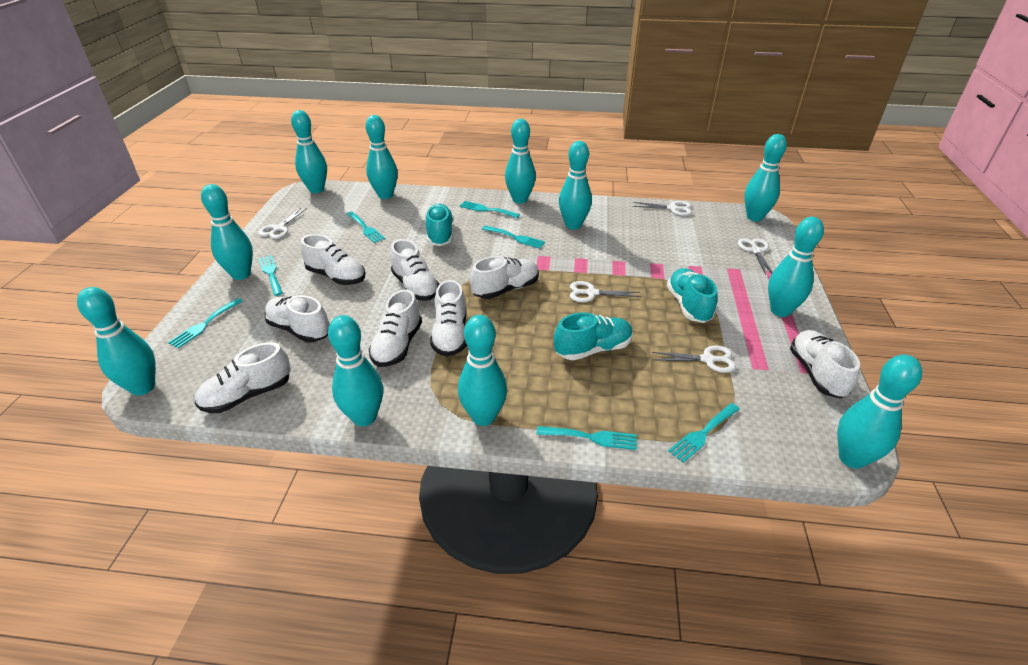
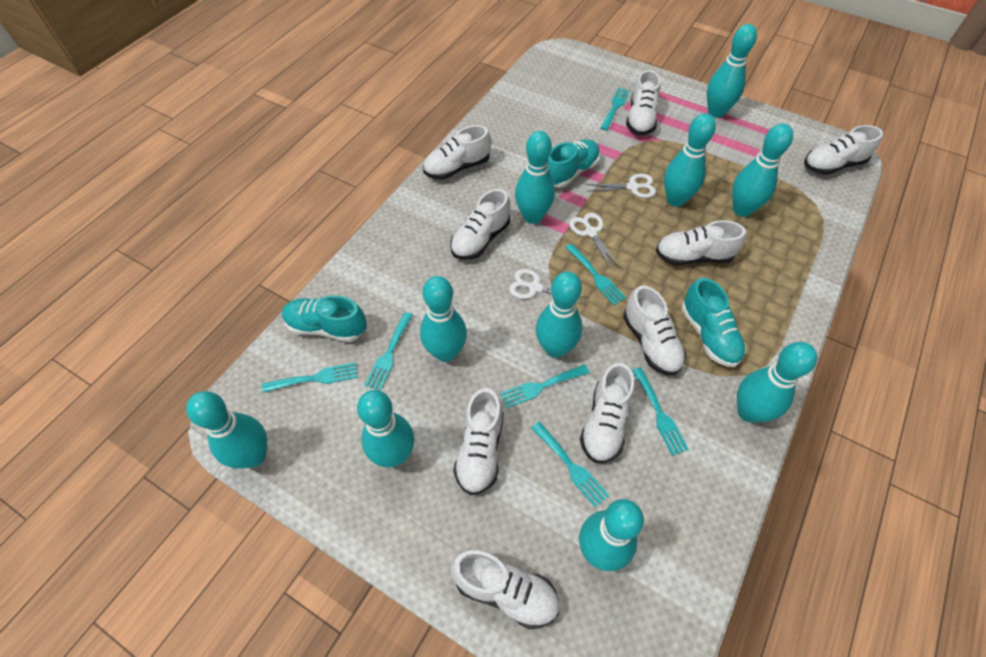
turquoise bowling pin: [77,287,156,396] [201,184,253,280] [291,110,327,193] [328,315,383,426] [365,115,398,199] [458,315,507,426] [505,119,536,203] [559,141,592,230] [744,134,787,222] [768,217,824,317] [837,354,922,469] = 11 -> [186,391,267,469] [357,390,414,467] [420,276,467,362] [515,131,555,224] [536,271,583,358] [579,499,644,571] [664,113,716,207] [707,24,757,118] [732,124,793,217] [737,342,817,423] = 10
white scissors: [258,208,307,239] [570,281,641,302] [632,201,692,216] [652,345,736,373] [738,239,773,275] = 5 -> [509,269,587,305] [570,213,619,269] [585,174,656,198] = 3
white shoe: [195,342,291,413] [264,295,330,343] [300,234,365,285] [369,290,422,367] [390,239,439,301] [430,280,467,357] [470,256,539,299] [790,330,860,399] = 8 -> [423,125,491,180] [450,189,510,260] [450,550,560,629] [453,388,503,495] [580,363,634,463] [623,286,686,375] [626,70,661,135] [656,220,746,265] [804,125,883,175] = 9

